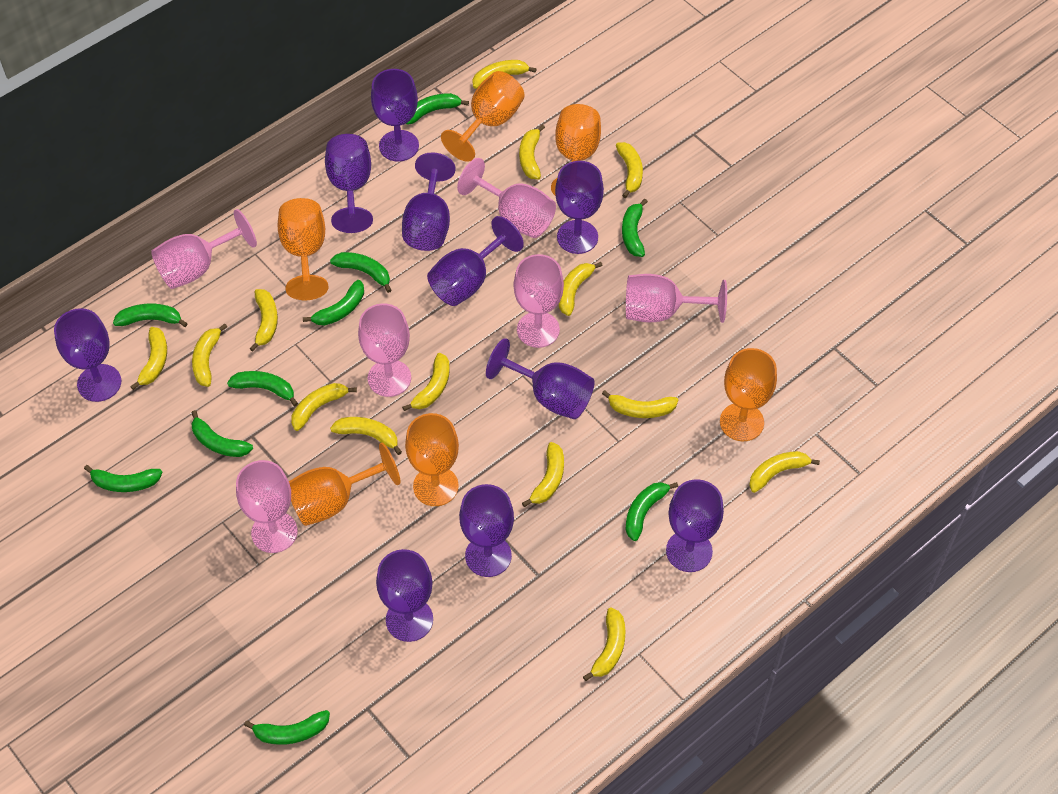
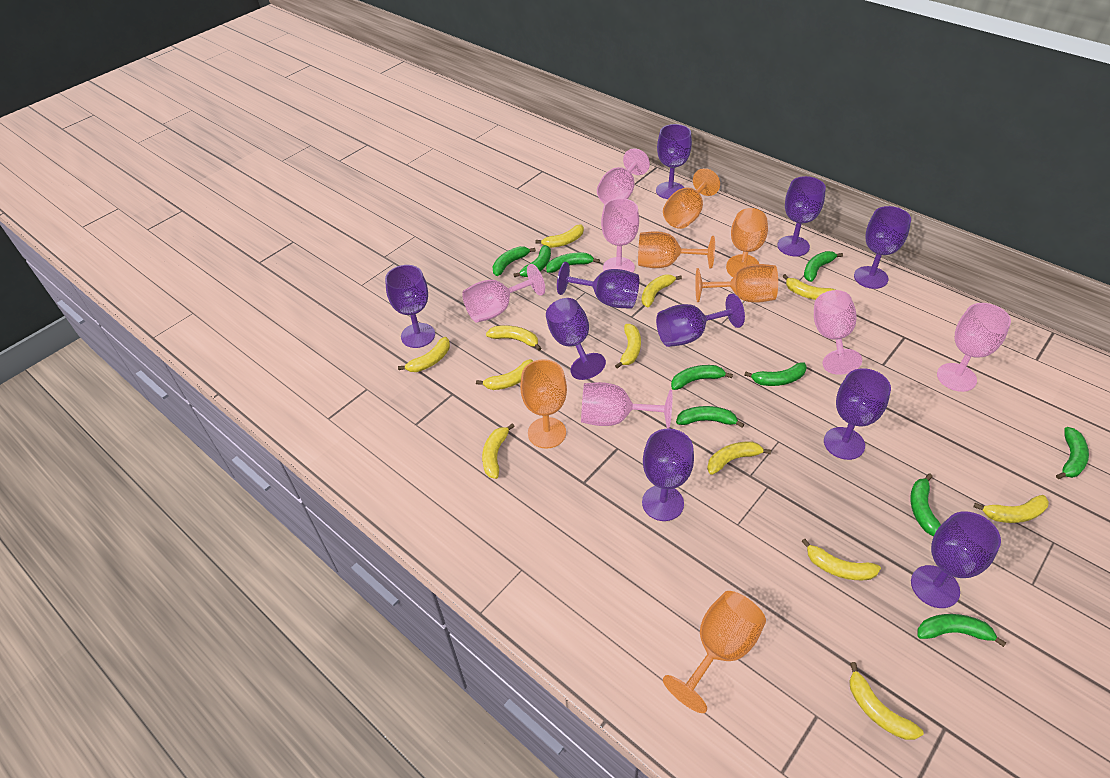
yellow banana: [130,327,167,390] [192,323,227,387] [249,289,278,352] [291,383,357,431] [330,417,402,455] [402,353,450,411] [472,60,536,89] [519,125,545,179] [522,442,564,507] [559,262,603,316] [583,608,625,681] [602,390,678,418] [616,142,643,198] [749,451,820,493] = 14 -> [398,337,450,372] [476,359,533,390] [482,423,515,479] [486,325,542,351] [535,225,584,248] [615,324,641,369] [641,275,682,307] [707,441,771,475] [783,274,835,300] [801,539,881,580] [849,662,924,740] [974,495,1049,523] = 12

